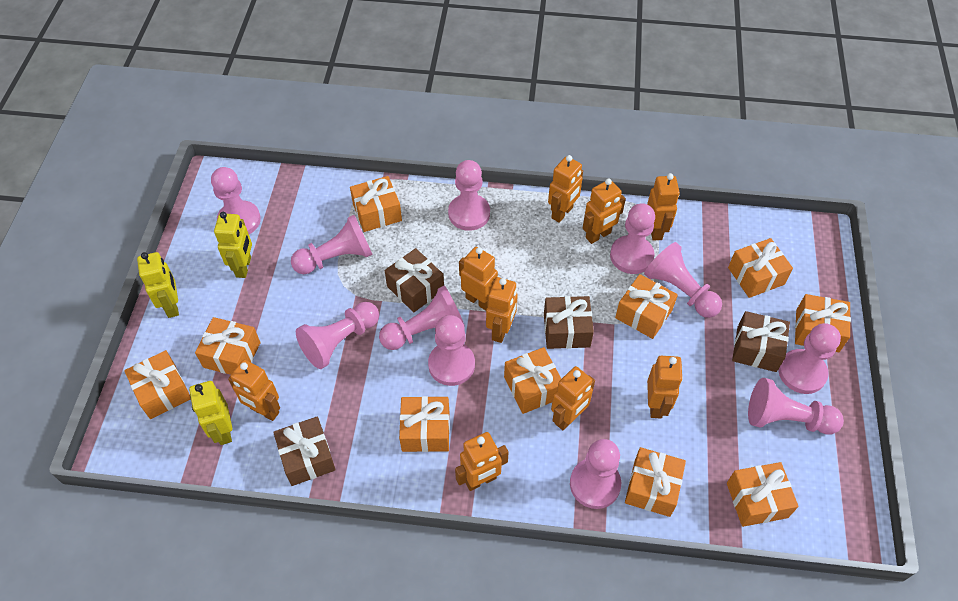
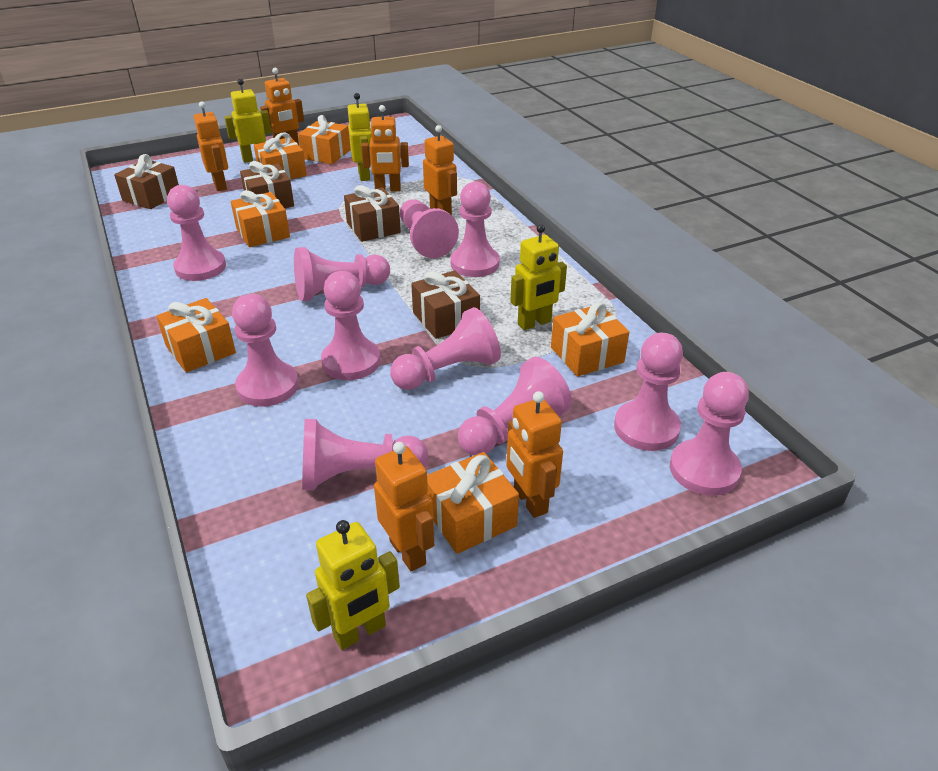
orange gift: [124,350,190,419] [195,317,260,375] [350,176,402,232] [399,396,450,452] [504,347,561,414] [615,274,678,339] [625,447,686,517] [727,462,799,527] [728,238,793,298] [795,294,851,352] = 10 -> [156,298,236,373] [231,190,290,247] [254,133,307,179] [298,115,351,164] [427,452,519,554] [551,302,629,377] = 6
orange robot: [228,360,280,421] [455,432,509,491] [459,247,498,310] [486,277,518,343] [548,155,583,223] [551,366,595,430] [583,178,626,244] [647,173,680,241] [647,356,683,419] = 9 -> [194,101,228,191] [260,68,304,145] [361,105,409,191] [374,442,434,571] [423,125,457,215] [506,391,563,518] = 6
yellow robot: [137,252,179,318] [189,381,232,445] [214,212,252,278] = 3 -> [224,79,272,163] [306,520,400,650] [348,93,372,181] [510,224,567,330] = 4

